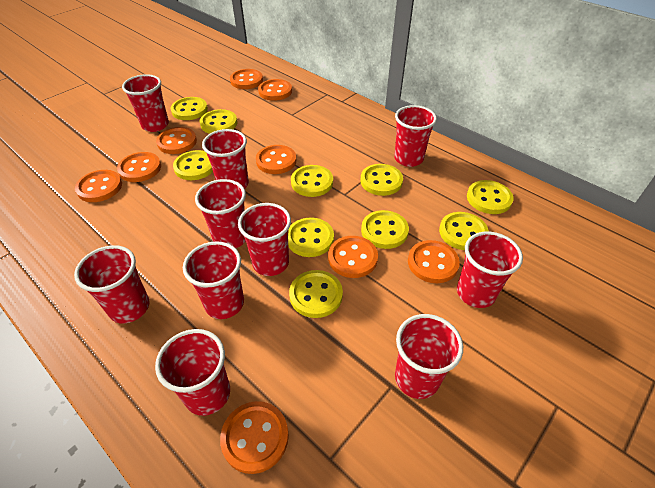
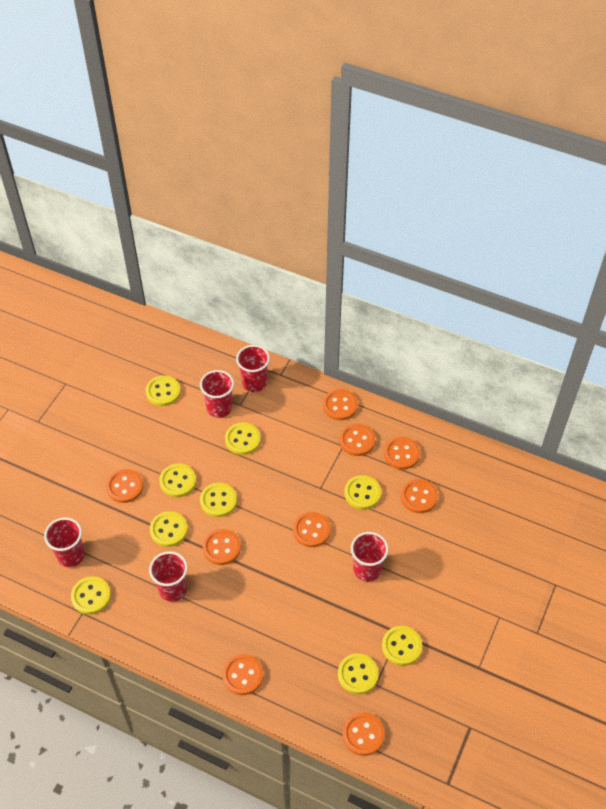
red cup: [74,245,150,323] [122,74,169,132] [155,329,230,416] [183,241,244,319] [195,179,246,248] [202,129,249,189] [238,203,291,276] [394,105,437,167] [395,314,463,399] [457,231,523,308] = 10 -> [44,517,85,567] [149,551,188,602] [200,370,234,418] [236,345,270,392] [351,532,389,582] = 5
yellow button: [171,97,208,120] [173,150,213,180] [199,109,237,134] [288,217,334,257] [289,270,343,318] [291,165,333,197] [360,164,403,196] [361,210,409,249] [439,212,489,250] [467,180,513,214] = 10 -> [71,576,111,614] [146,375,181,406] [150,511,188,547] [159,463,196,497] [200,483,237,517] [225,423,261,455] [338,653,379,694] [344,475,381,509] [382,626,422,666] = 9

